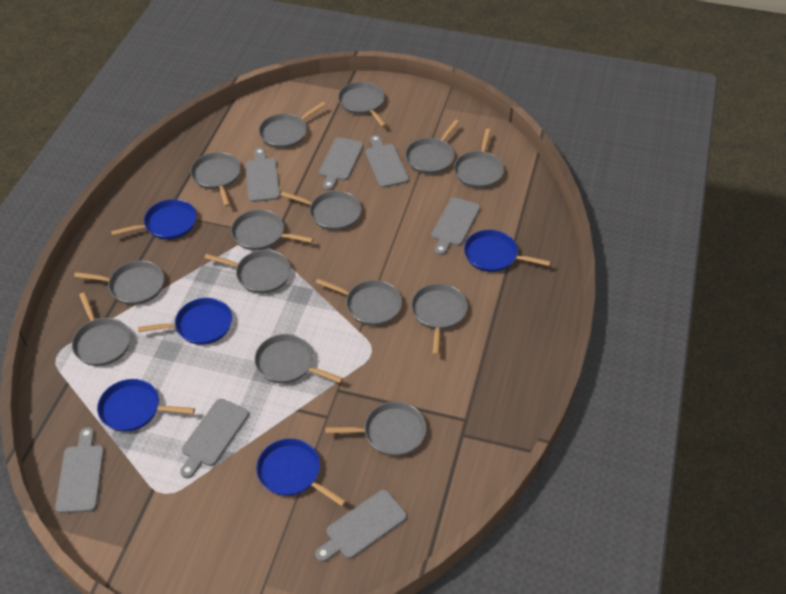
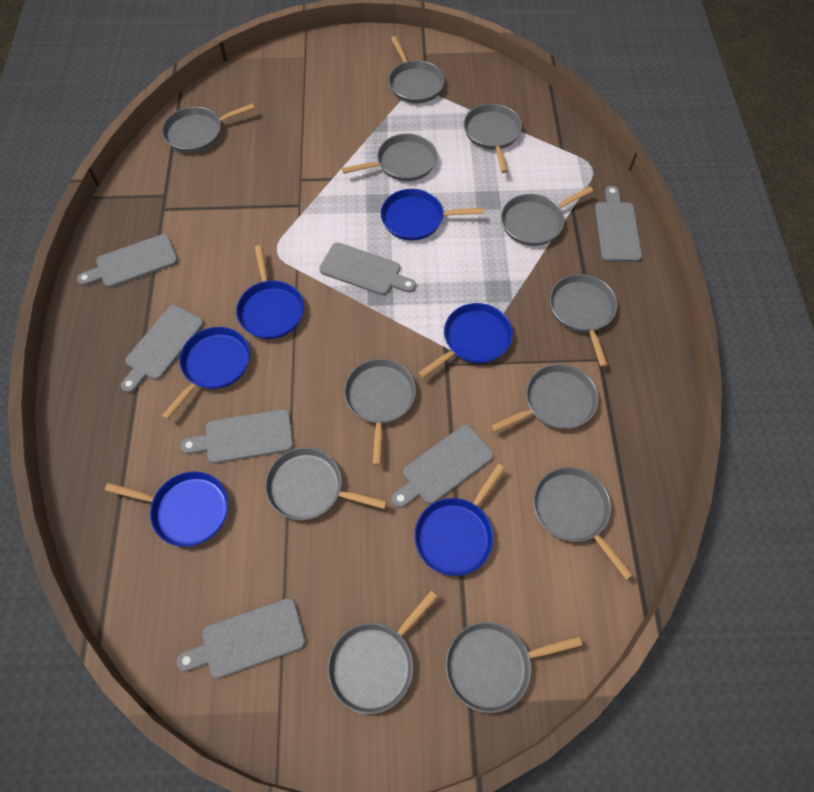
blue pan: [97,379,195,432] [111,199,197,240] [138,298,232,345] [256,439,346,506] [464,230,551,272] = 5 -> [105,472,229,547] [162,327,250,420] [236,245,304,339] [381,189,483,241] [414,464,505,576] [418,303,513,378] = 6
grey pan: [72,292,131,366] [74,260,164,305] [190,152,241,207] [204,250,291,294] [231,209,314,251] [254,334,343,384] [259,102,326,148] [281,191,361,231] [316,278,402,326] [325,402,426,456] [338,82,386,127] [405,120,459,174] [411,284,467,356] [454,128,504,188] = 14 -> [162,103,255,153] [265,448,387,520] [328,591,438,714] [342,133,437,181] [344,359,416,465] [388,36,445,104] [445,622,582,713] [464,104,522,173] [491,364,598,432] [501,186,593,246] [533,467,633,580] [550,274,617,367] = 12

